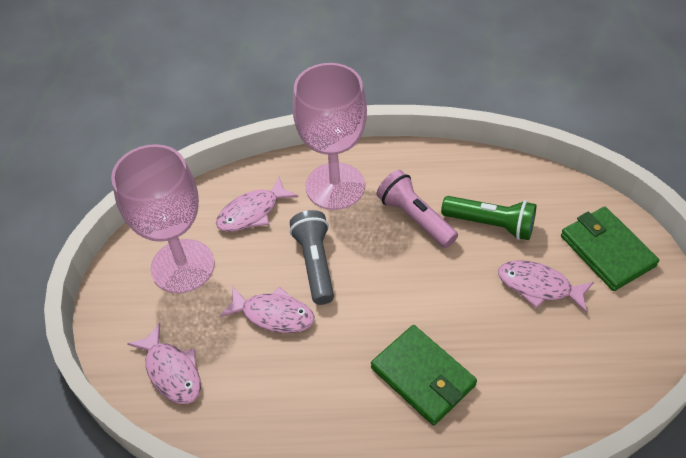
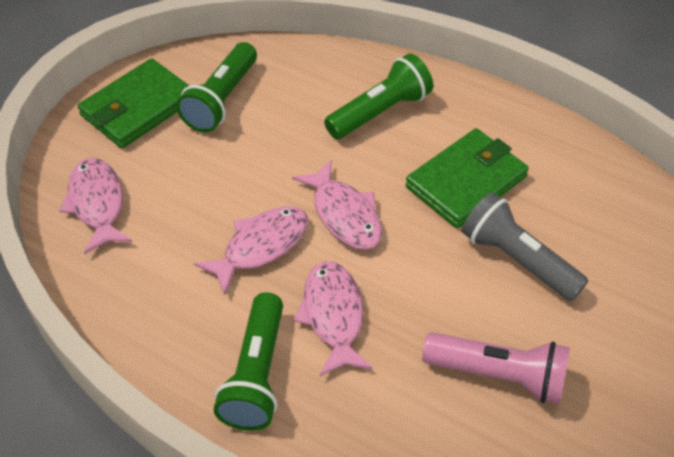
green flashlight: [441,196,536,240] = 1 -> [176,42,257,132] [214,292,283,431] [324,53,433,139] = 3
pink goblet: [111,144,215,293] [293,63,367,210] = 2 -> none = 0

